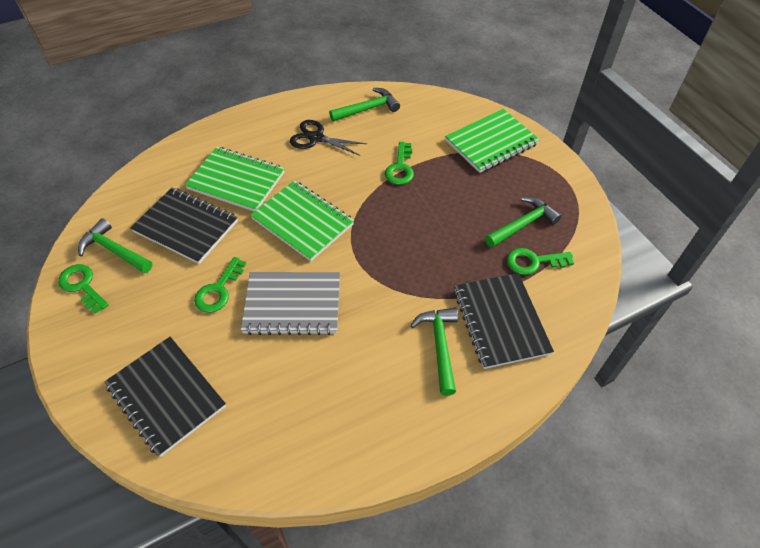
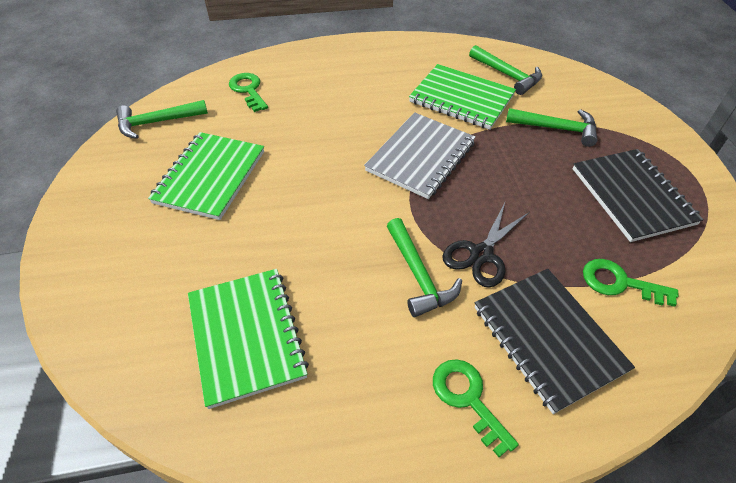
black notebook: [104,337,226,457] [131,187,238,264] [454,273,554,369] = 3 -> [475,269,635,414] [573,149,704,242] = 2
green key: [58,264,109,314] [194,257,246,313] [385,142,414,185] [507,248,574,275] = 4 -> [229,73,268,112] [433,359,519,457] [583,259,679,307] = 3

